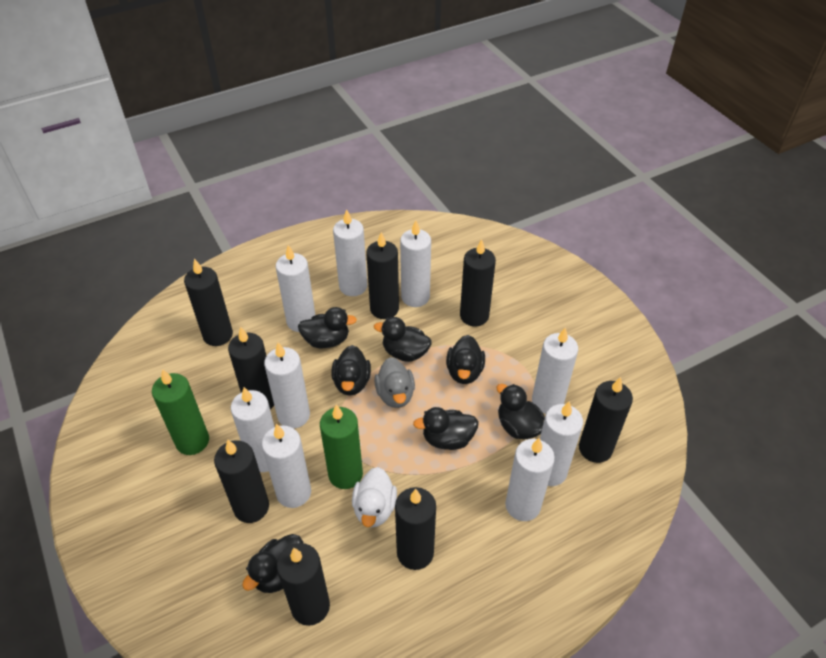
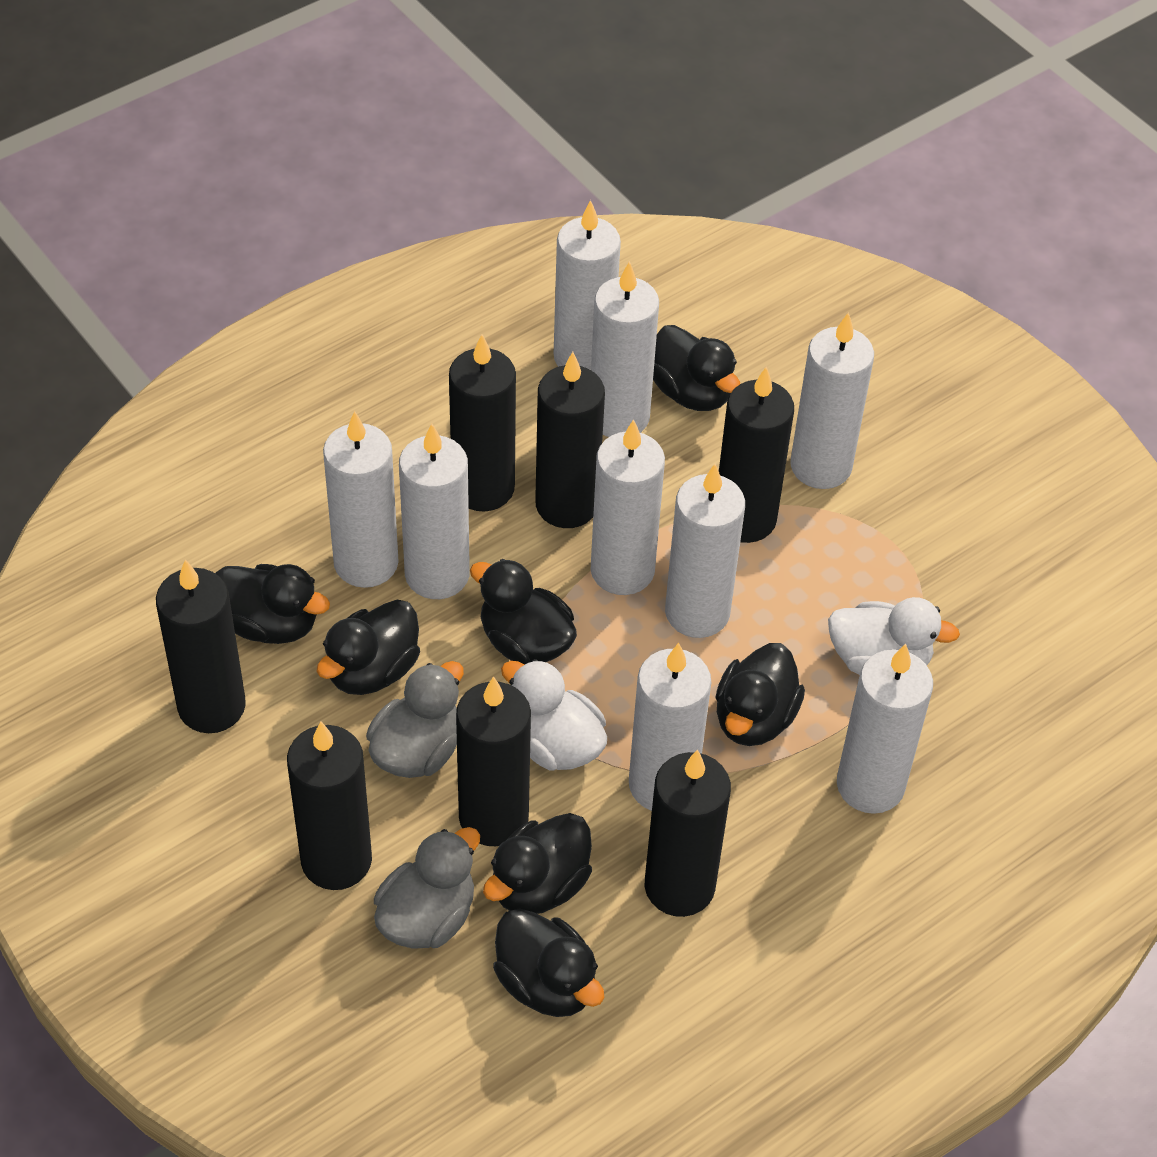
black candle: [184,259,233,346] [214,440,269,523] [228,327,274,410] [277,543,330,626] [366,232,399,319] [395,487,436,570] [460,239,496,326] [579,377,633,463] = 8 -> [156,559,246,733] [287,722,372,890] [449,334,516,511] [456,676,531,846] [535,352,605,528] [645,749,731,917] [719,367,794,543] = 7
green candle: [152,369,209,455] [320,405,363,489] = 2 -> none = 0
grey duck: [374,357,415,408] = 1 -> [366,661,464,778] [374,827,480,949] = 2
white duck: [352,467,397,527] = 1 -> [501,659,607,770] [828,597,960,675] = 2

